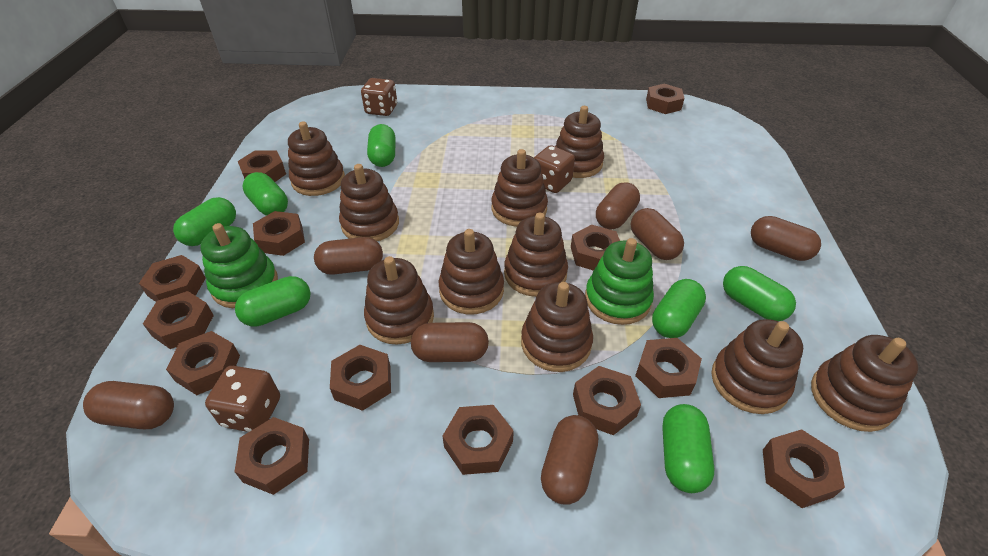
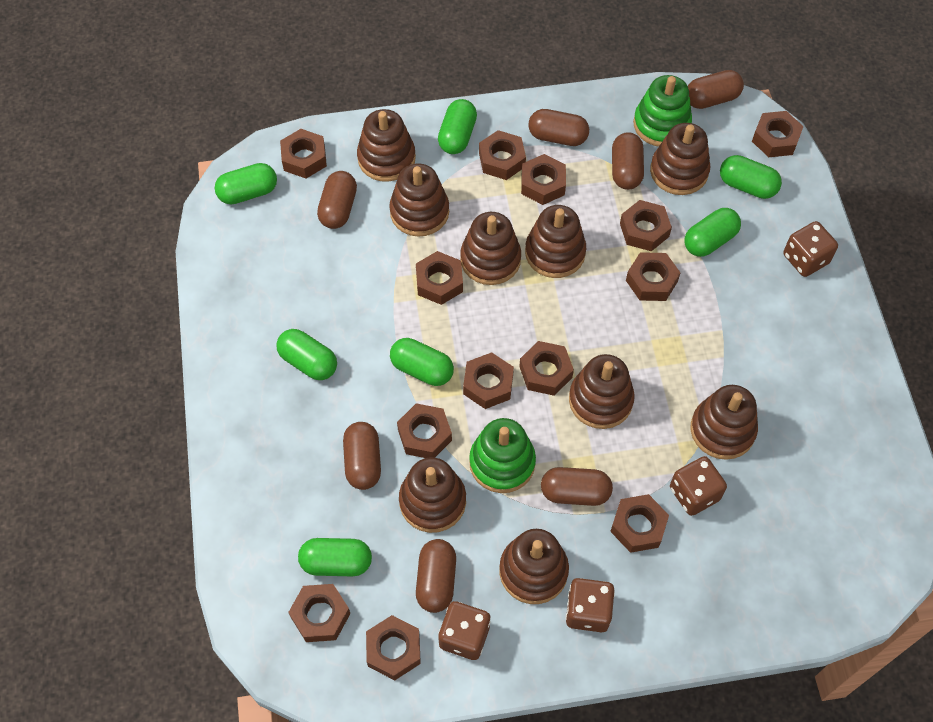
brown dice: [205,366,280,432] [361,78,397,116] [534,145,575,193] = 3 -> [438,601,491,660] [566,578,615,632] [670,456,727,516] [783,221,838,277] = 4
brown stacking toy: [288,121,345,196] [339,164,399,241] [364,256,434,345] [439,229,504,314] [491,149,548,227] [504,213,568,297] [521,282,593,372] [555,106,604,178] [711,319,803,414] [811,335,918,432] = 10 -> [357,109,416,182] [389,164,449,237] [399,457,466,533] [460,212,521,285] [500,529,569,604] [525,205,586,278] [569,354,635,429] [650,123,711,195] [690,385,758,460] = 9

